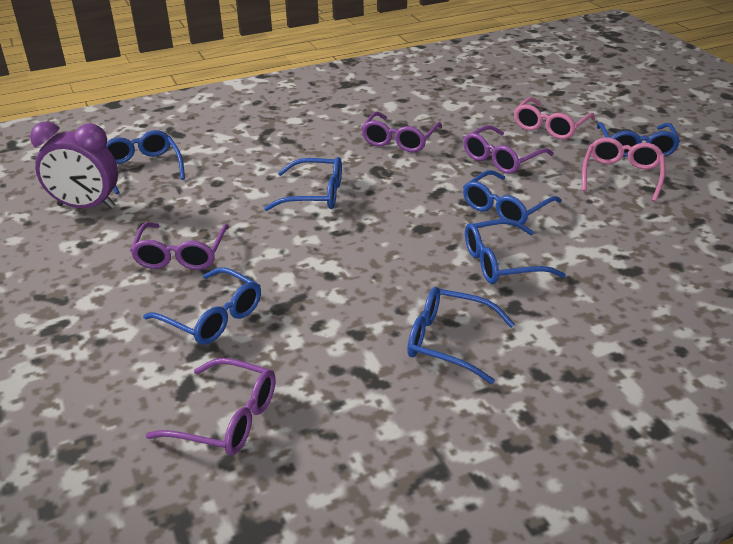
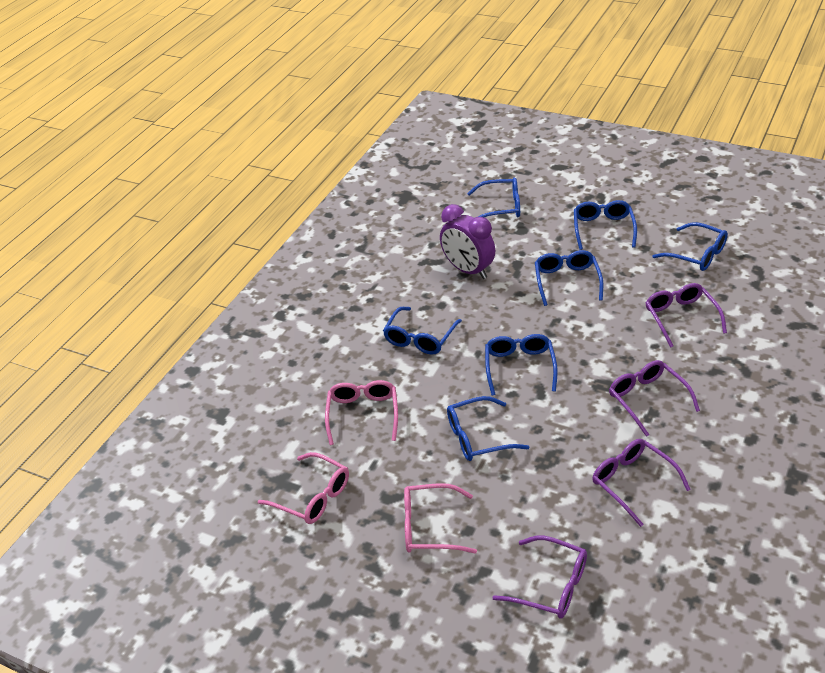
pink glasses: [514,97,595,139] [582,138,665,202] = 2 -> [258,452,349,524] [325,380,398,445] [404,483,477,554] = 3

